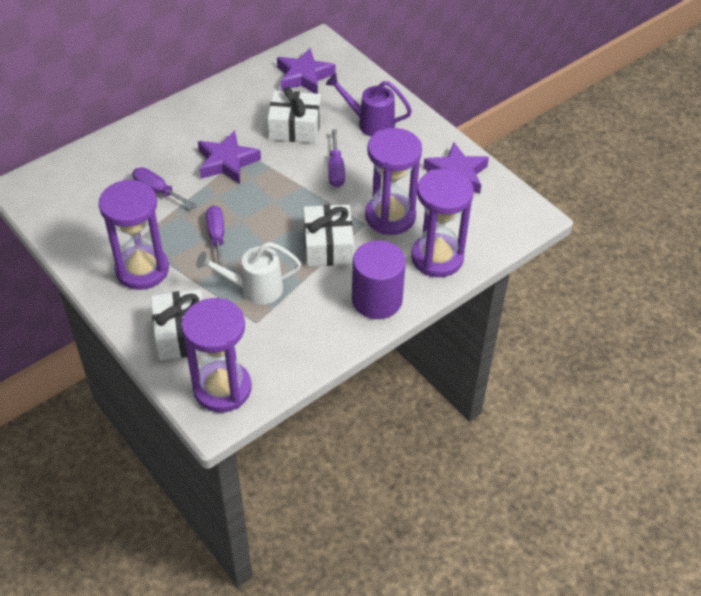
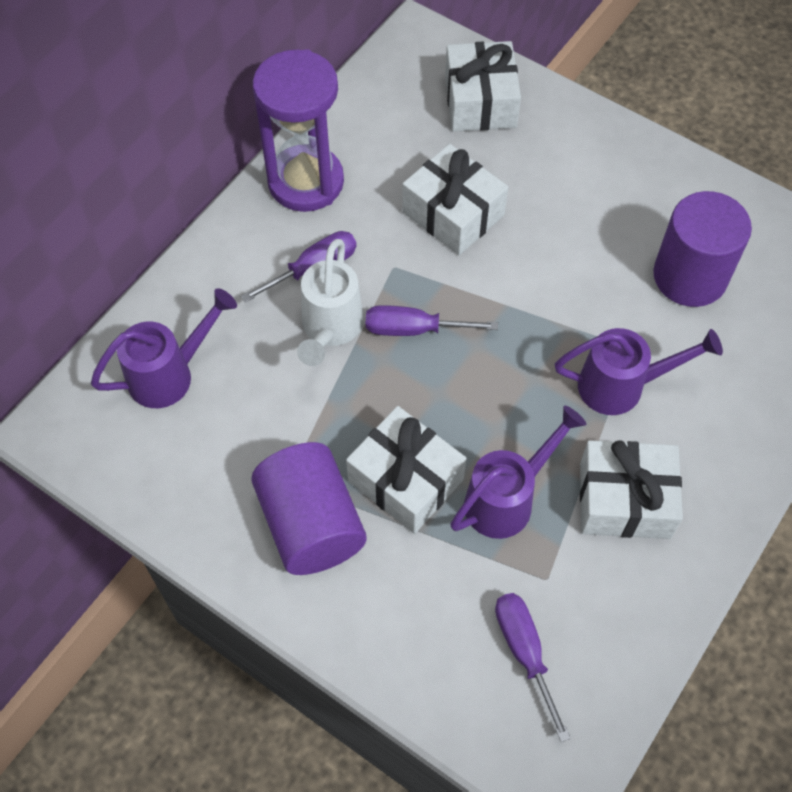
purple cylinder: [352,240,406,319] = 1 -> [251,442,366,575] [653,191,752,307] = 2
purple hourglass: [99,179,169,290] [181,298,252,412] [365,128,422,235] [411,168,474,277] = 4 -> [253,49,344,212] = 1
purple star: [198,130,261,184] [277,48,336,94] [423,143,489,194] = 3 -> none = 0
purple watering can: [326,73,412,137] = 1 -> [91,288,237,408] [451,406,586,539] [555,328,723,415] = 3
white gift: [151,289,202,360] [267,86,321,143] [304,205,354,266] = 3 -> [346,406,466,534] [402,144,508,255] [445,41,521,132] [580,440,683,539] = 4

